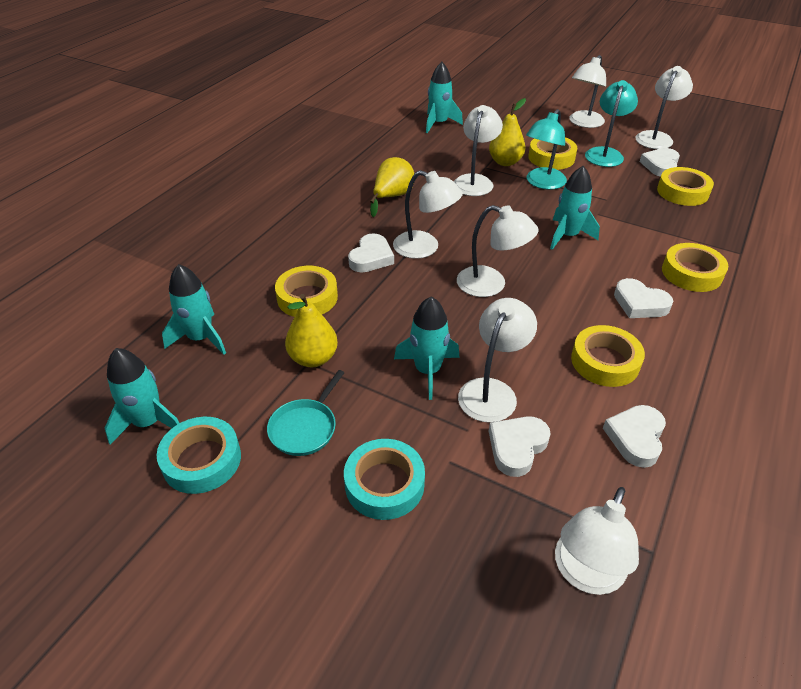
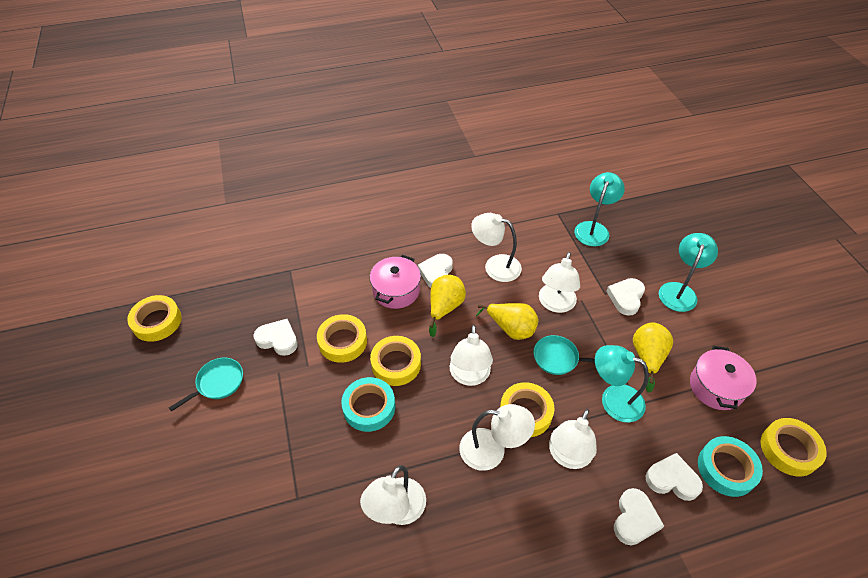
pink pot: none = 0 -> [370,255,421,309] [690,346,757,410] = 2
turquoise lamp: [526,109,567,190] [585,80,638,167] = 2 -> [574,172,625,246] [595,345,649,423] [659,233,718,312] = 3
turquoise pan: [267,370,344,456] = 1 -> [169,358,243,412] [533,335,595,375] = 2
turquoise rocket: [105,348,179,445] [162,264,226,355] [394,296,459,400] [426,62,463,133] [550,166,600,250] = 5 -> none = 0
white lamp: [393,170,463,259] [454,105,503,196] [457,205,539,297] [458,298,537,423] [555,487,639,595] [569,55,606,128] [635,66,693,149] = 7 -> [360,465,426,525] [450,325,493,386] [459,404,535,471] [471,213,522,282] [539,252,580,313] [549,409,597,469] = 6

